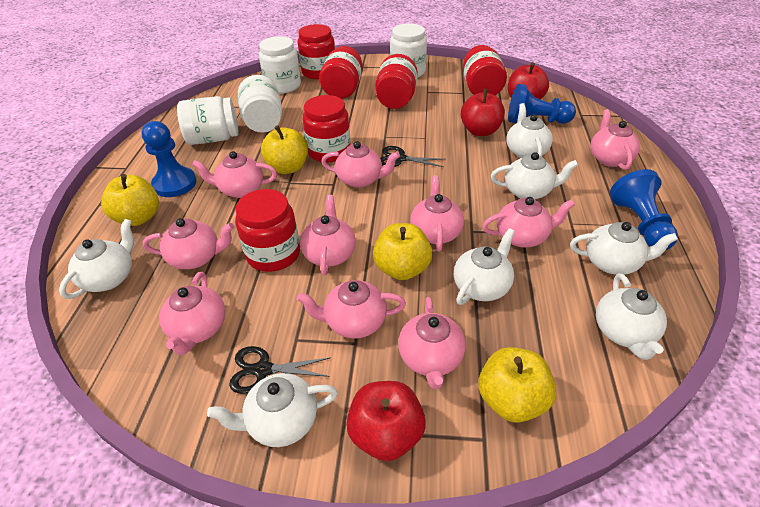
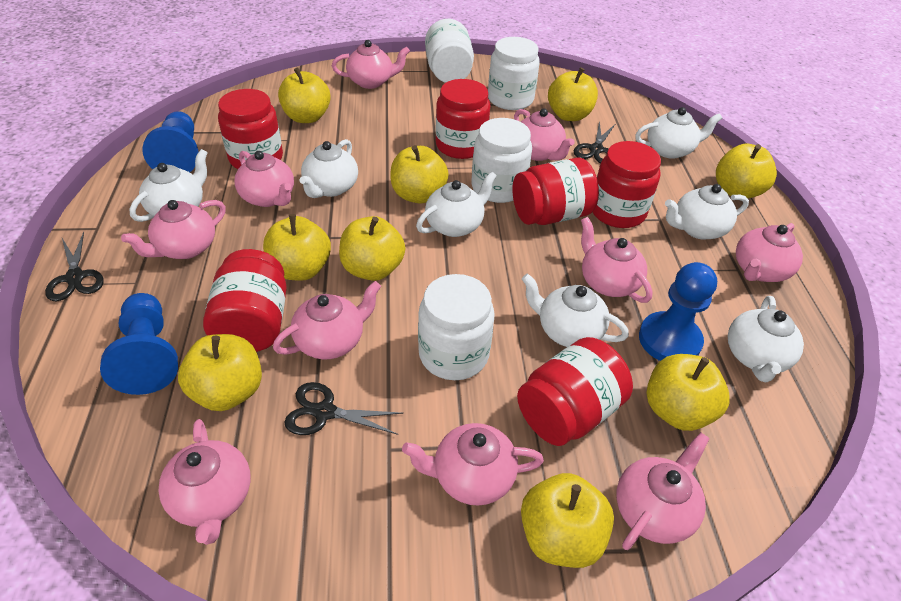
black scissors: [229,346,331,394] [380,146,444,167] = 2 -> [45,232,104,301] [284,382,404,435] [574,121,615,163] = 3
red apple: [346,381,426,461] [461,89,505,136] [508,62,549,100] = 3 -> none = 0
yellow apple: [101,174,159,226] [261,125,308,174] [373,223,433,280] [478,347,556,423] = 4 -> [178,334,262,411] [263,214,331,281] [278,68,331,123] [339,216,405,281] [390,145,449,204] [521,473,614,568] [548,67,598,121] [647,354,730,431] [716,144,777,199] = 9

